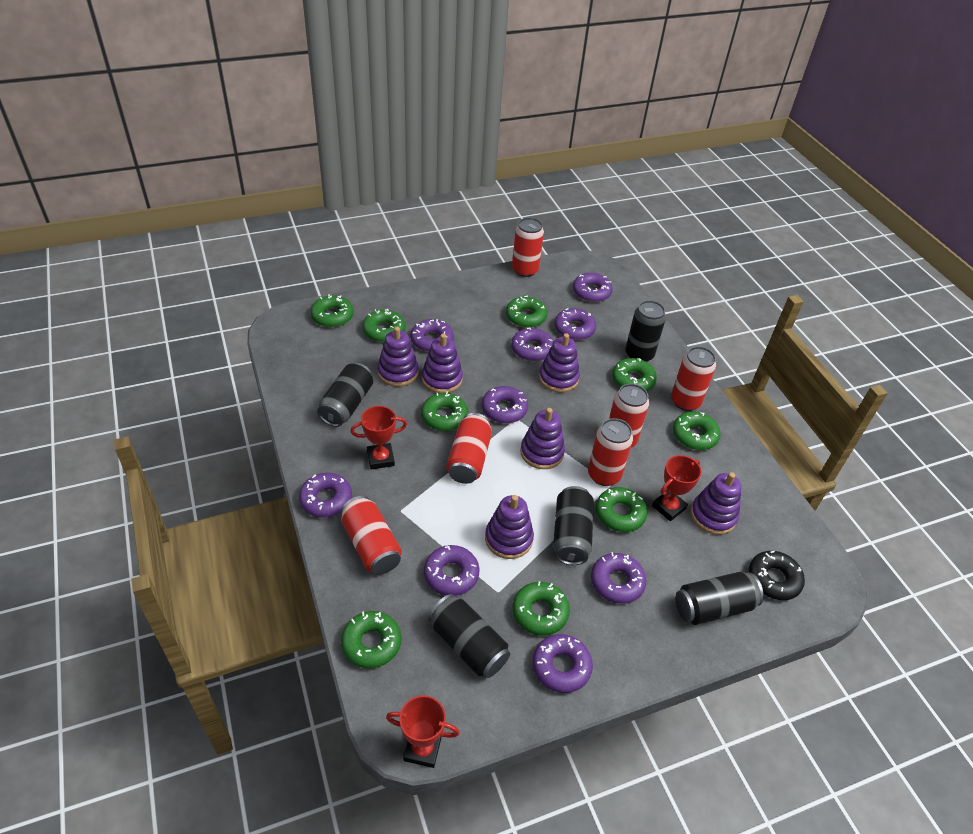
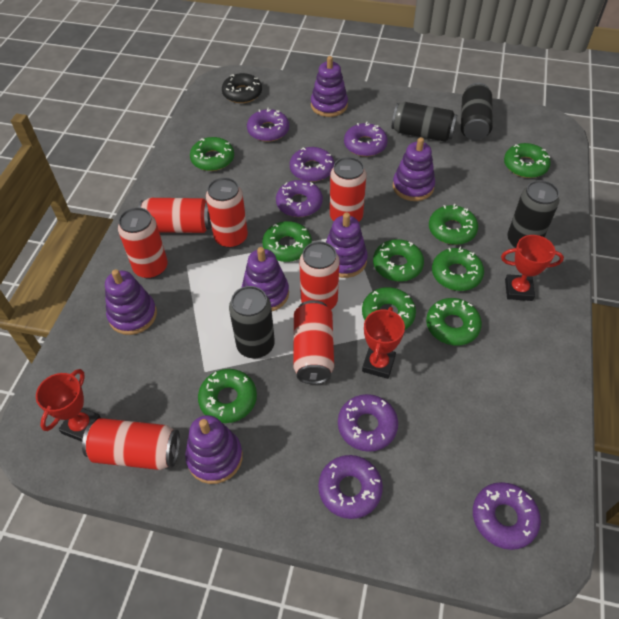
black can: [317,363,373,427] [428,594,510,678] [553,486,594,565] [625,300,666,362] [676,571,764,625] = 5 -> [229,286,275,358] [392,102,457,142] [461,83,492,141] [507,180,559,248] = 4
purple donut: [299,473,352,518] [411,319,454,352] [424,545,480,596] [482,386,528,423] [511,327,554,361] [533,634,593,693] [554,308,596,340] [573,273,613,302] [591,552,646,604] = 9 -> [247,108,289,142] [276,180,323,217] [290,147,334,182] [318,455,383,519] [338,394,398,452] [344,122,388,157] [473,482,541,550] = 7
red can: [341,496,402,575] [446,413,492,484] [512,218,544,277] [588,418,633,486] [609,384,649,448] [671,346,716,411] = 6 -> [82,418,180,470] [118,207,168,279] [139,198,212,233] [206,177,248,248] [293,300,334,384] [299,241,340,310] [330,157,366,222] = 7

